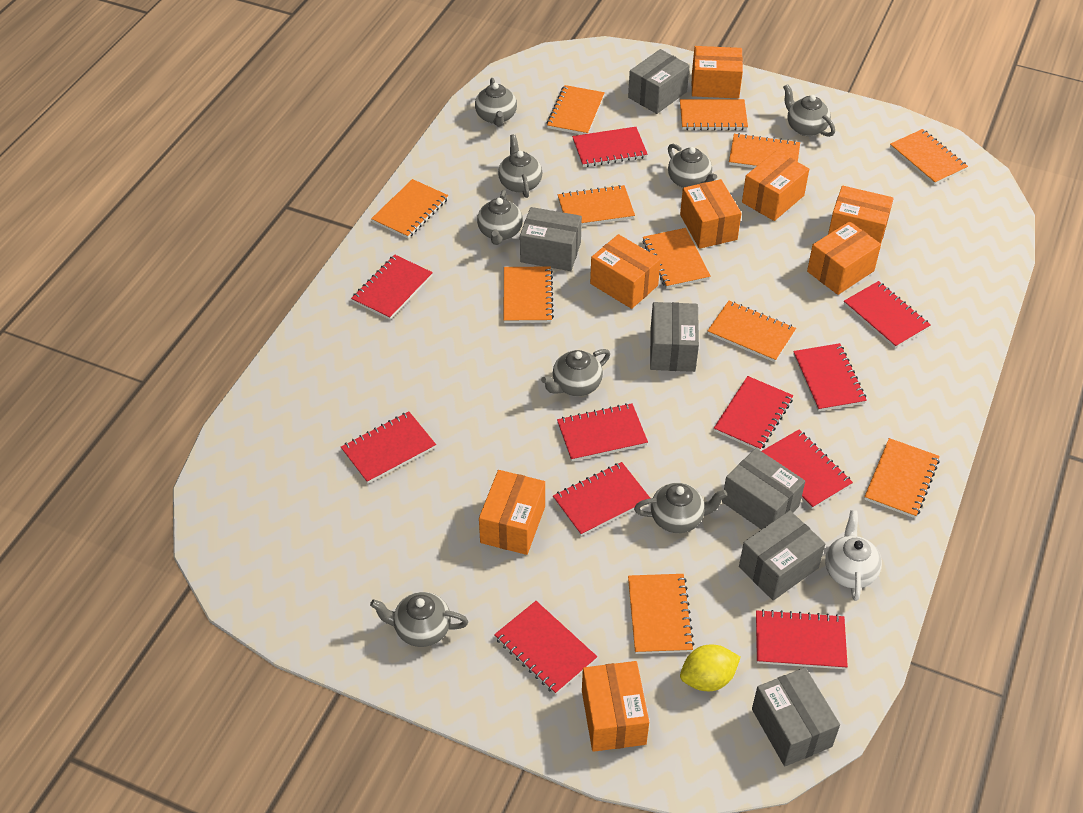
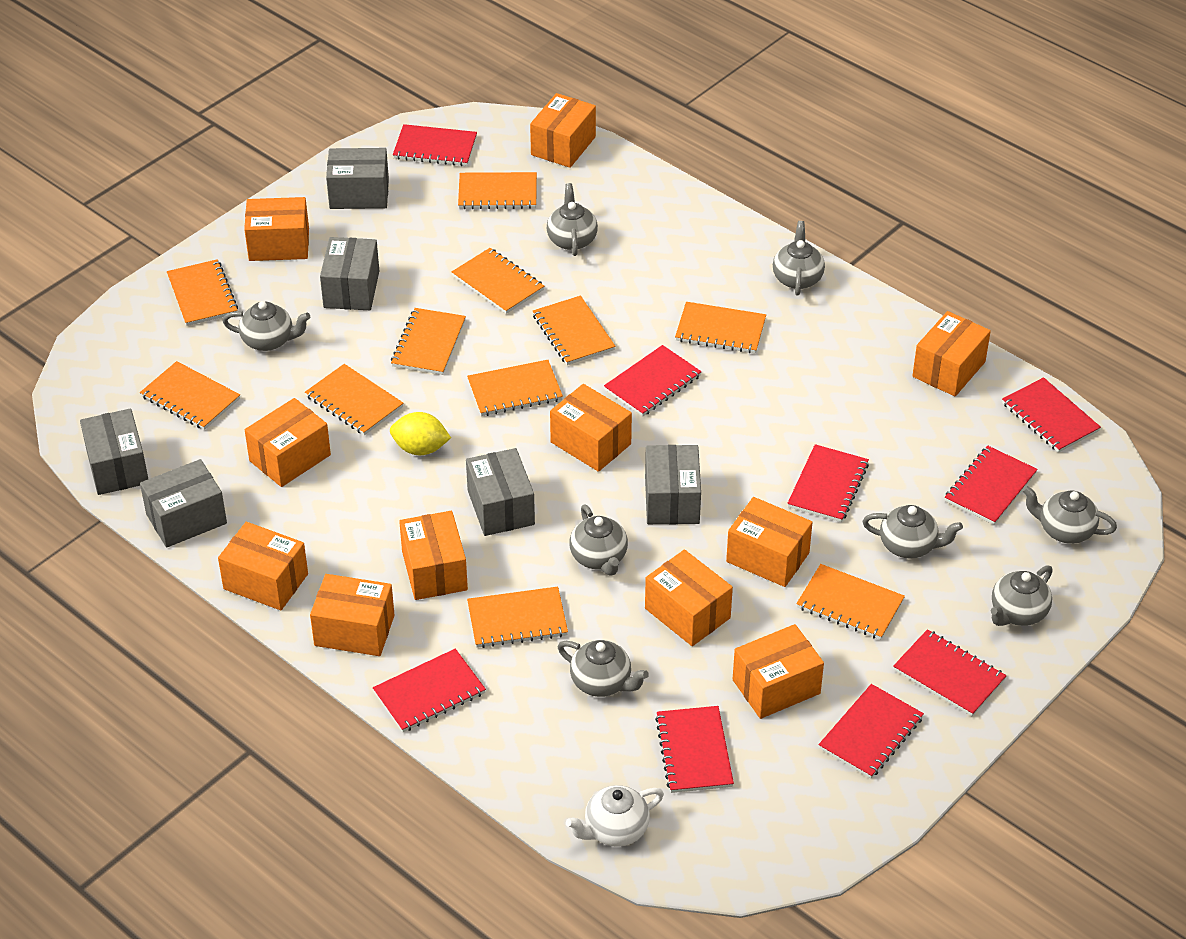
orange box: [479,470,545,555] [582,661,649,752] [590,234,661,309] [680,179,741,249] [692,46,743,98] [742,150,809,221] [807,221,881,295] [828,186,894,244] = 8 -> [218,522,308,610] [244,197,309,261] [245,398,331,487] [310,574,395,656] [399,511,468,600] [530,93,596,168] [550,384,632,472] [645,550,733,646] [726,497,813,587] [733,624,824,719] [912,311,991,396] = 11
red notebook: [341,412,436,484] [351,255,433,320] [494,601,597,695] [553,462,650,536] [557,403,648,461] [572,127,648,167] [714,376,793,450] [756,609,848,669] [762,429,853,509] [793,343,867,411] [844,281,931,348] = 11 -> [373,649,486,732] [393,124,477,166] [604,345,702,416] [655,706,734,793] [787,444,869,522] [819,684,924,778] [893,629,1007,716] [945,446,1038,525] [1002,377,1101,453] = 9

